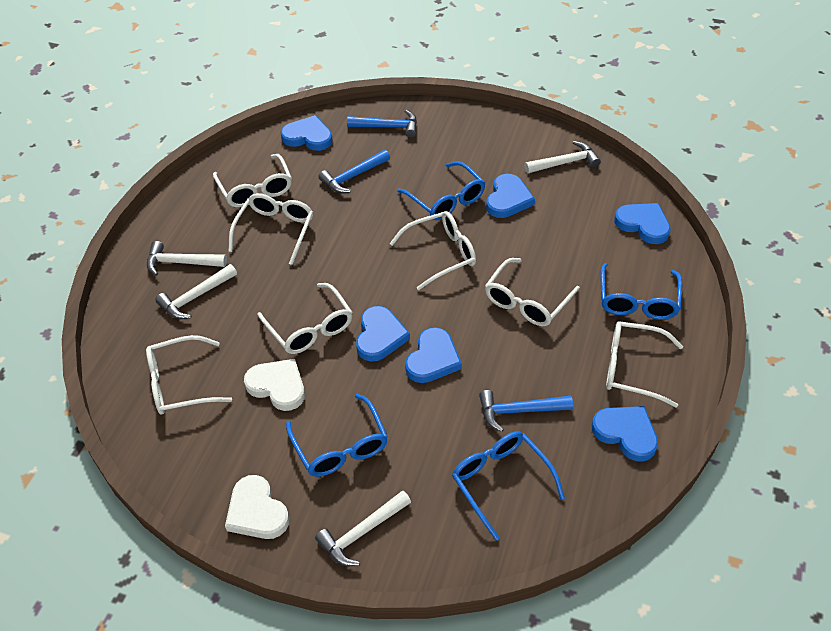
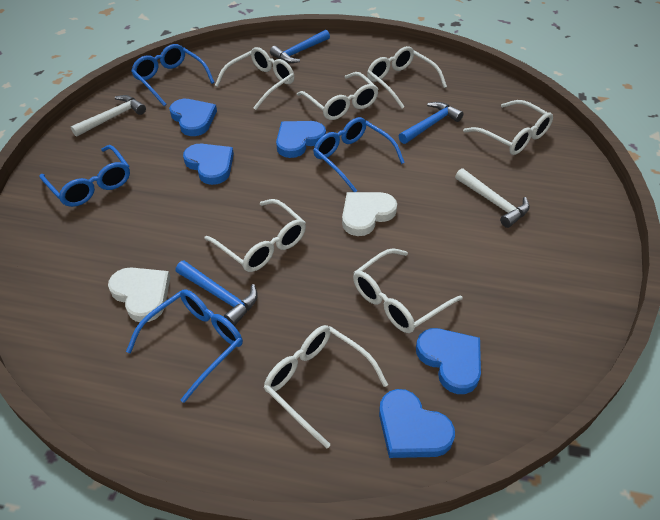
blue heart: [281,115,333,151] [356,306,410,362] [405,327,462,383] [486,174,535,218] [592,406,658,462] [614,203,671,244] = 6 -> [169,99,217,136] [183,144,234,185] [276,121,326,158] [379,389,455,458] [416,328,481,394] = 5
white hammer: [147,241,227,276] [155,264,237,319] [315,490,411,566] [525,141,601,173] = 4 -> [71,95,146,137] [455,168,530,228] = 2

